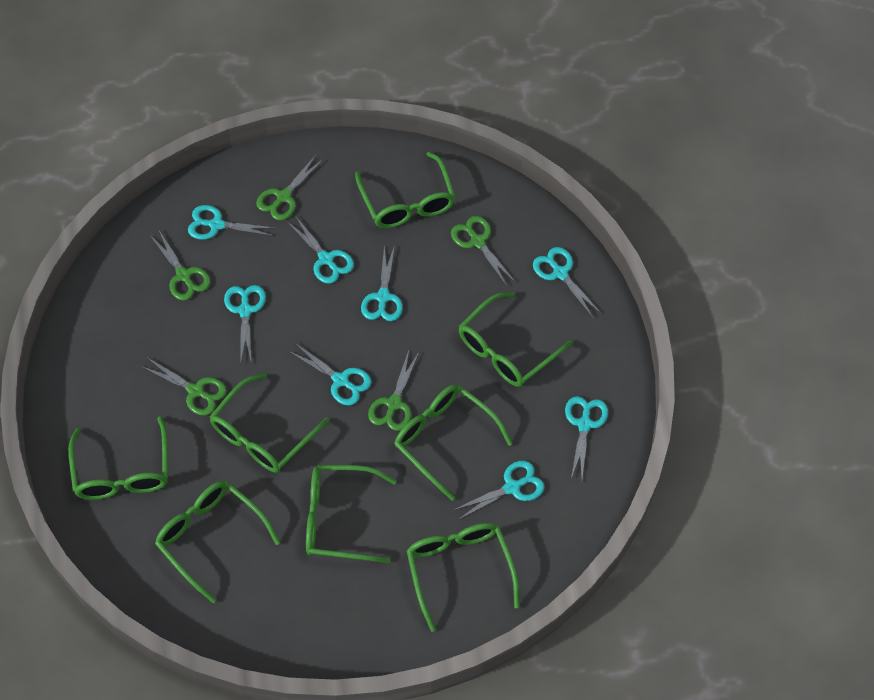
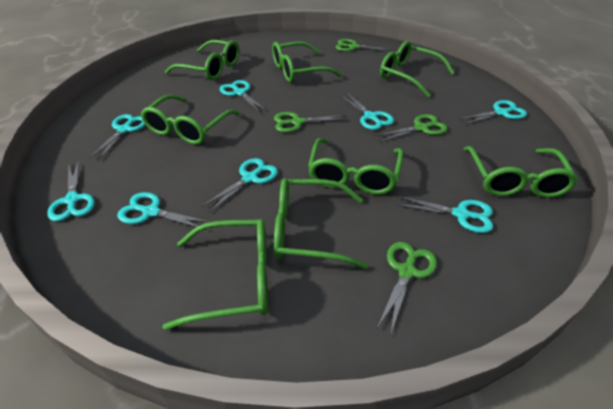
green scissors: [141,358,227,416] [150,231,211,301] [256,155,324,221] [368,351,419,431] [451,216,515,286] = 5 -> [274,112,348,133] [336,39,391,52] [375,114,448,142] [377,242,437,335] = 4

